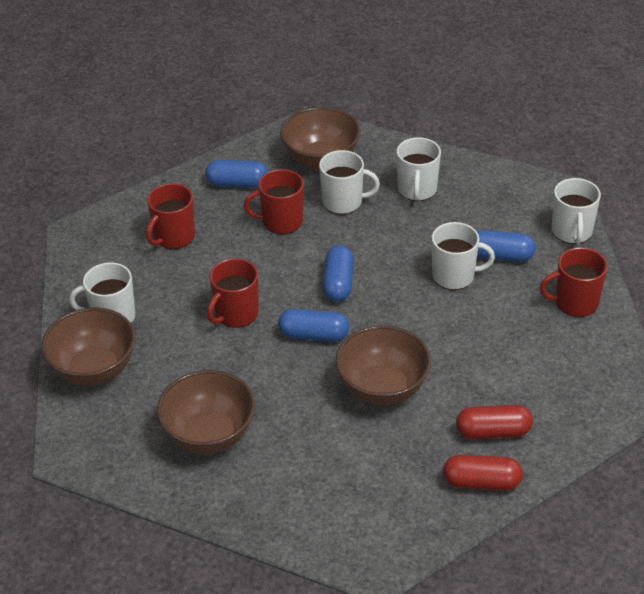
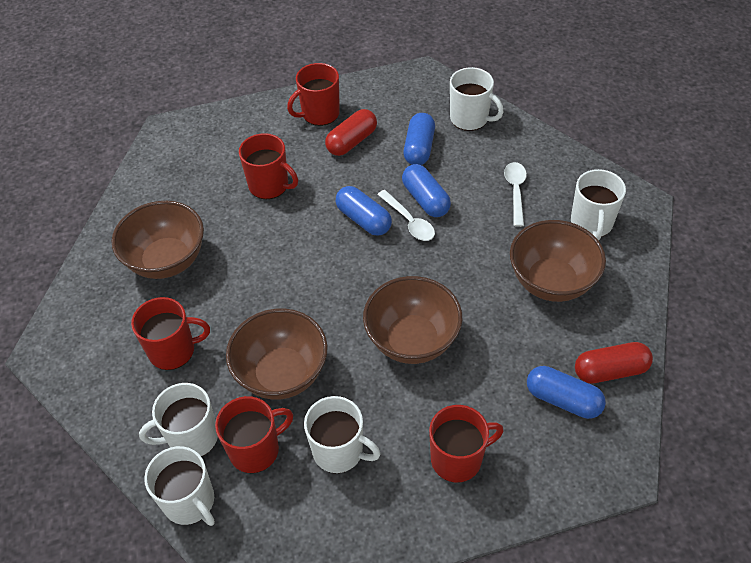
red mug: [146,183,195,249] [207,258,259,328] [244,169,304,234] [540,247,608,317] = 4 -> [131,297,210,370] [215,396,293,473] [239,133,298,199] [287,63,340,126] [429,405,504,483] = 5
white spoon: none = 0 -> [377,190,435,241] [504,162,527,227] = 2

